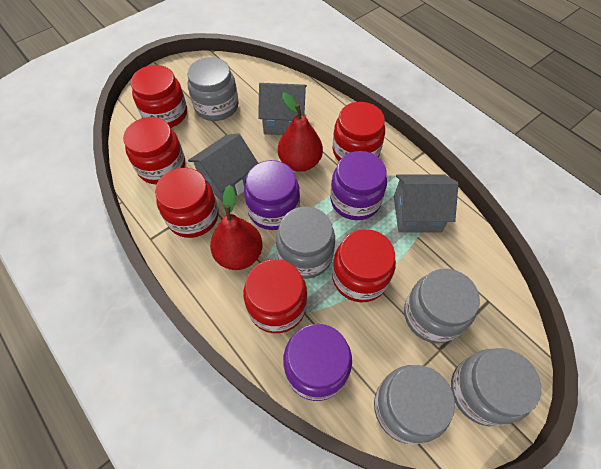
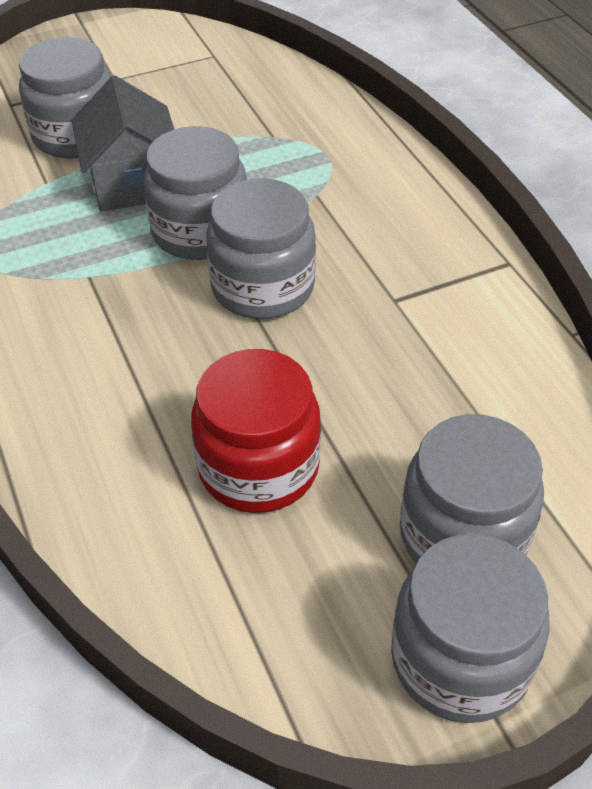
grey house: [188,133,258,202] [258,83,307,135] [394,175,458,233] = 3 -> [72,76,174,211] = 1
purple jar: [244,160,300,230] [283,324,352,401] [330,151,387,220] = 3 -> none = 0
red jar: [123,117,185,184] [131,65,187,128] [155,168,219,238] [243,259,307,333] [332,229,396,302] [333,102,385,161] = 6 -> [191,349,321,513] = 1
red pear: [210,185,263,270] [278,93,323,172] = 2 -> none = 0

